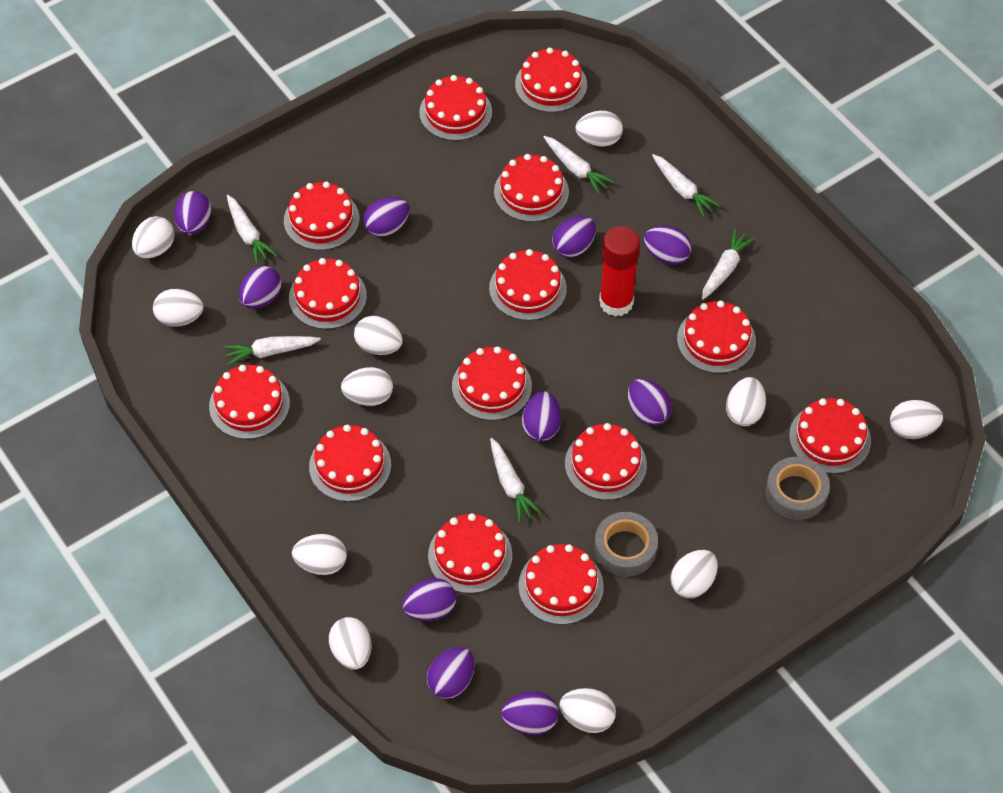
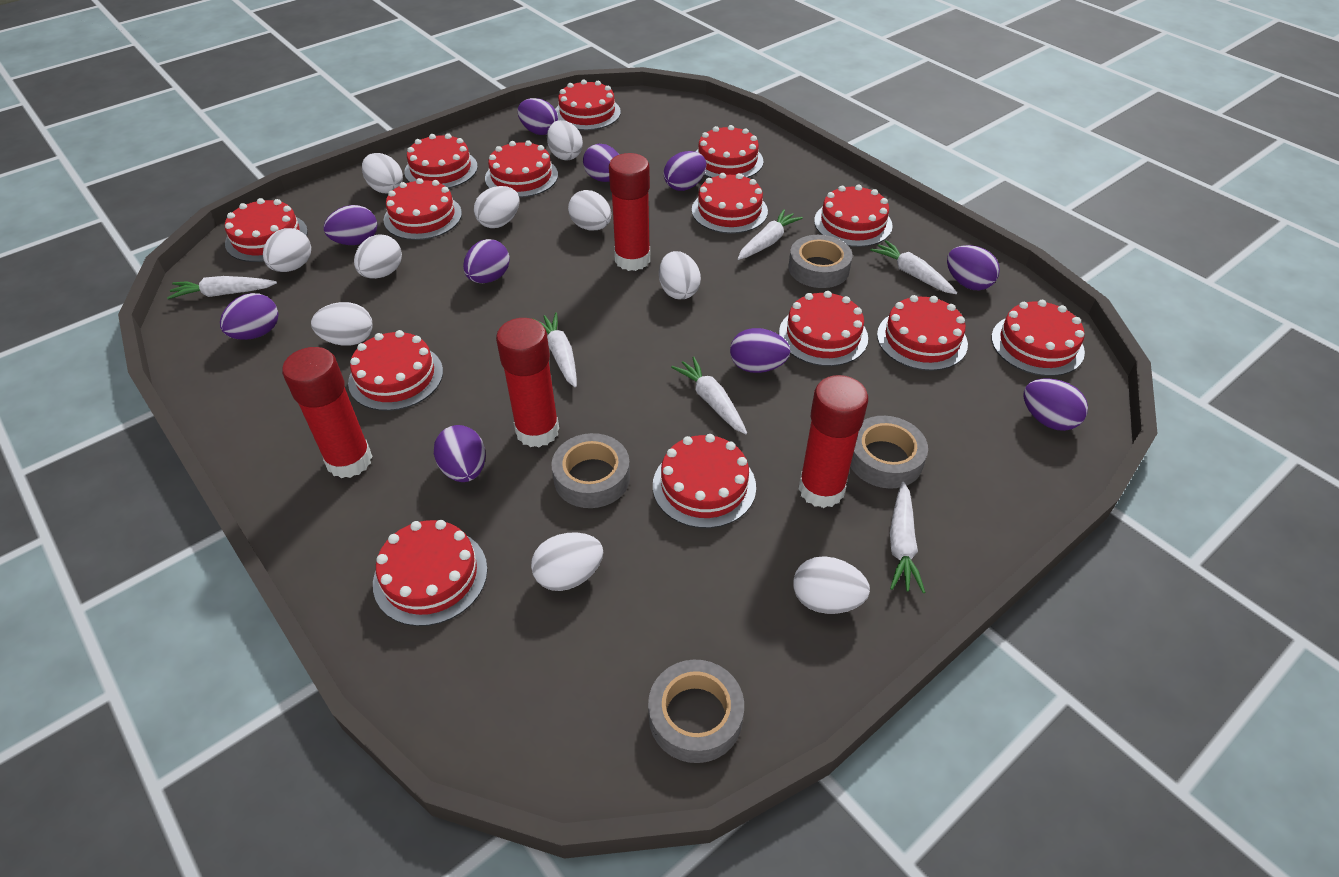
grey tape: [594,512,658,577] [765,457,830,520] = 2 -> [551,433,630,508] [648,660,744,763] [789,235,853,288] [850,416,928,489] = 4
red glue stick: [599,226,640,316] = 1 -> [282,347,373,478] [496,318,559,447] [609,153,650,271] [799,375,868,508] = 4
white egg: [132,216,175,258] [153,289,203,327] [292,534,347,575] [329,617,372,670] [341,367,393,406] [354,316,403,355] [559,688,616,733] [575,111,623,146] [670,550,718,598] [726,377,766,426] [890,400,943,439] = 11 -> [263,228,311,272] [311,302,372,346] [354,234,402,279] [362,153,403,193] [474,186,519,228] [531,532,603,591] [547,120,583,161] [568,190,611,230] [659,251,701,300] [793,556,870,614] = 10

